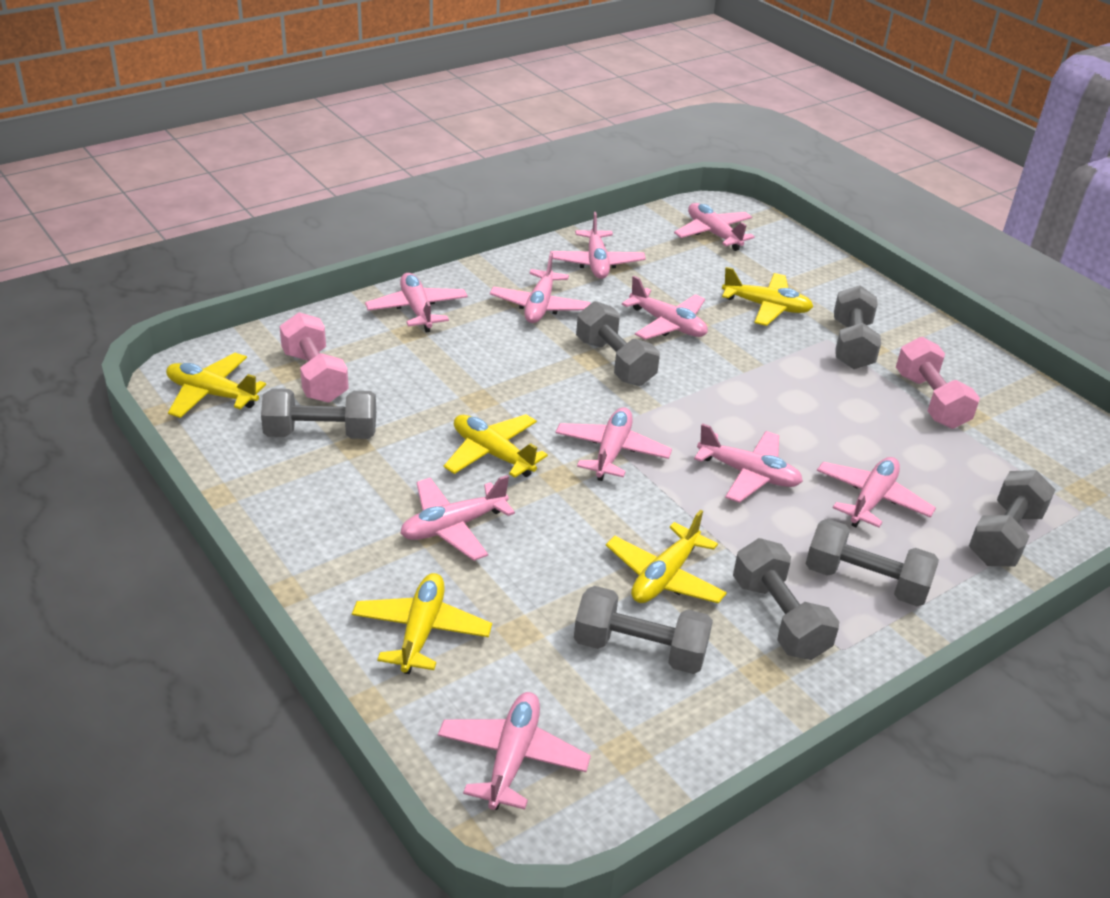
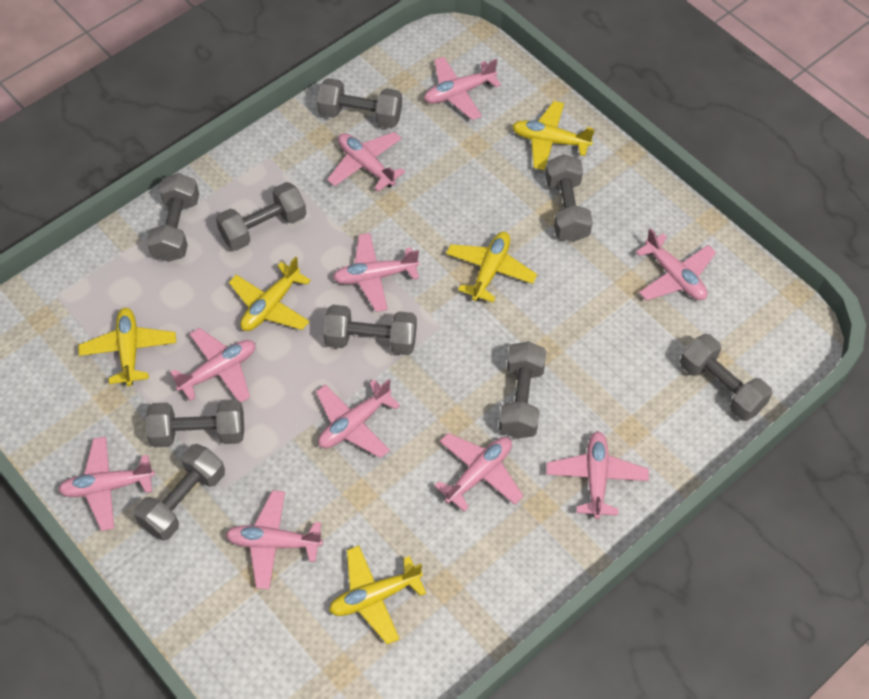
grey dumbbell: [261,389,376,439] [574,586,713,674] [576,301,660,386] [733,538,839,660] [806,519,939,606] [834,285,881,369] [969,470,1055,566] = 7 -> [134,444,225,541] [146,399,244,447] [147,173,199,262] [216,182,307,251] [317,78,402,128] [323,305,417,355] [499,341,546,439] [545,154,593,242] [680,334,772,421] = 9
pink dumbbell: [279,312,349,403] [896,337,980,429] = 2 -> none = 0

